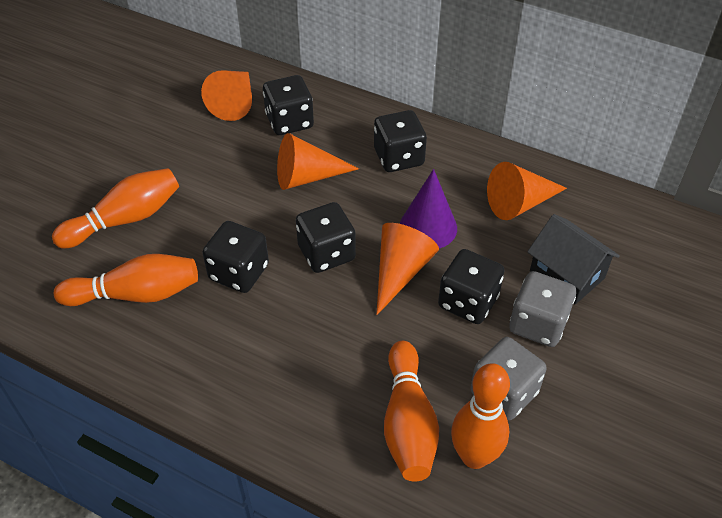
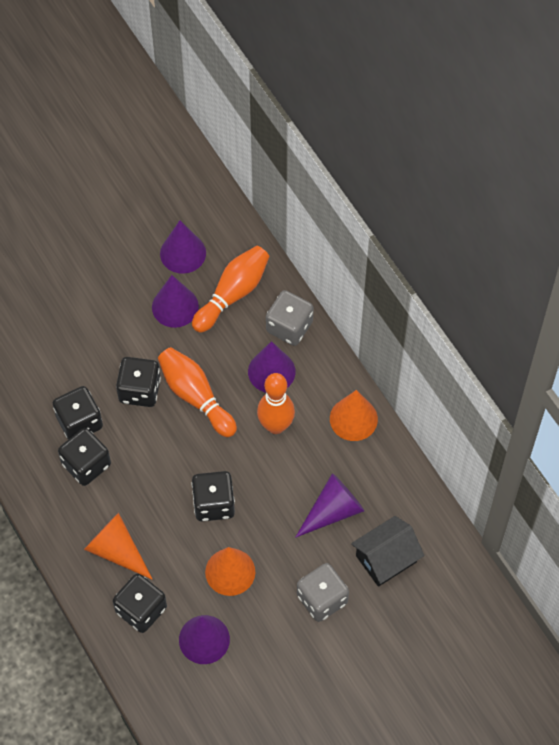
orange bowling pin: [52,168,179,249] [54,254,198,306] [384,341,439,481] [451,363,510,469] = 4 -> [158,347,237,437] [192,246,269,333] [257,373,295,434] = 3
orange cone: [201,70,252,121] [277,133,359,190] [376,223,439,315] [487,162,567,220] = 4 -> [84,513,153,580] [205,547,255,596] [330,390,378,441] = 3
purple cone: [399,169,457,248] = 1 -> [152,275,199,328] [160,220,206,274] [179,615,230,664] [248,341,296,392] [295,473,364,538] = 5

